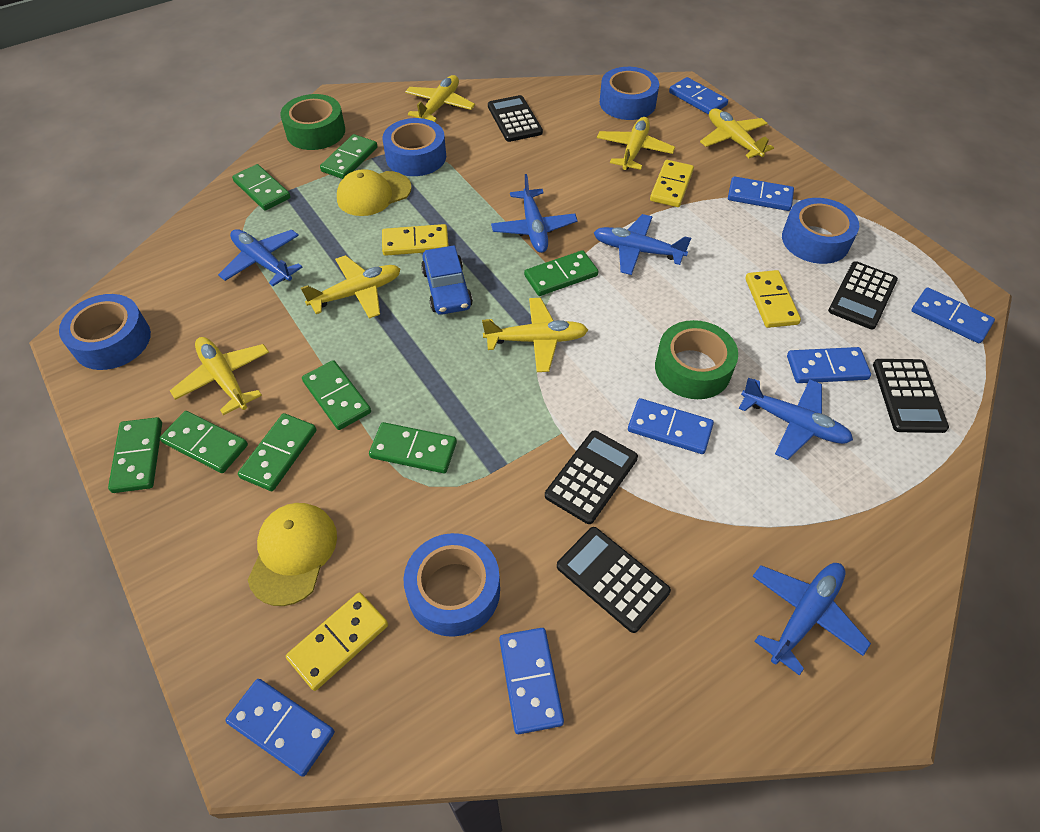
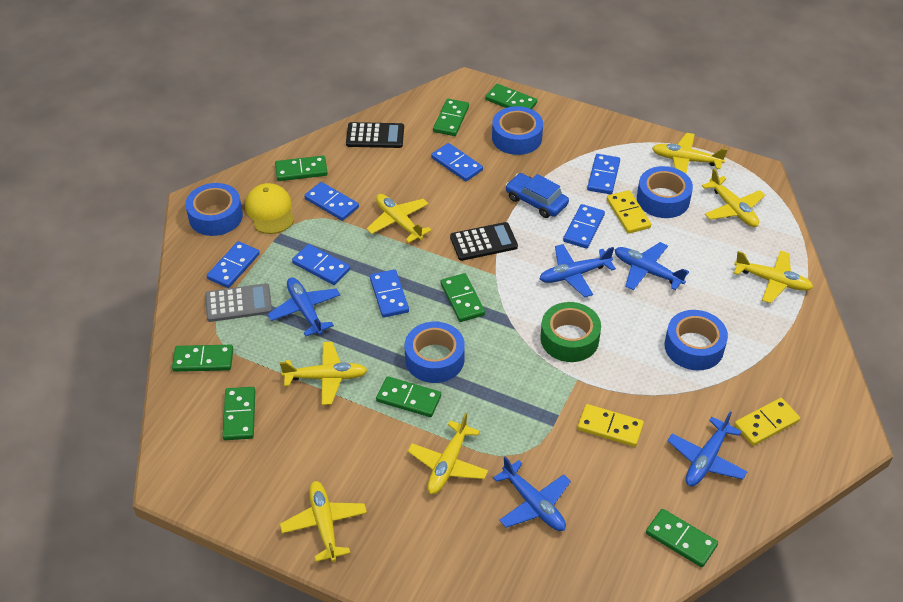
black calculator: [488,95,543,142] [545,430,638,524] [557,527,671,633] [828,261,898,329] [873,359,949,433] = 5 -> [346,122,404,148] [450,222,518,261] = 2
green tape: [280,94,345,150] [655,320,738,399] = 2 -> [541,302,601,362] = 1
grey calculator: none = 0 -> [205,283,272,322] = 1
yellow cap: [248,503,337,606] [337,169,412,216] = 2 -> [245,183,294,234] = 1
yellow domino: [286,592,388,691] [382,224,449,256] [650,160,694,207] [745,270,801,328] = 4 -> [577,404,644,447] [607,190,651,234] [734,398,800,446] = 3
yellow plane: [170,337,269,415] [301,255,400,319] [405,75,475,122] [482,298,588,372] [597,117,675,170] [700,108,774,158] = 6 -> [280,342,367,405] [280,481,367,562] [367,194,432,243] [408,413,488,494] [652,133,727,174] [702,168,765,227] [734,250,813,303] = 7

